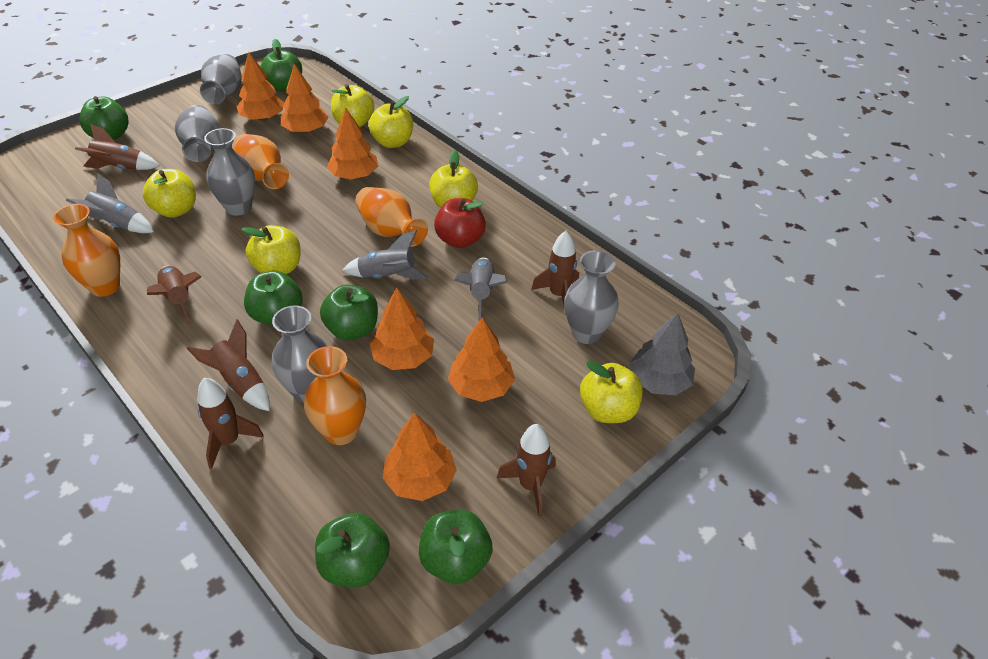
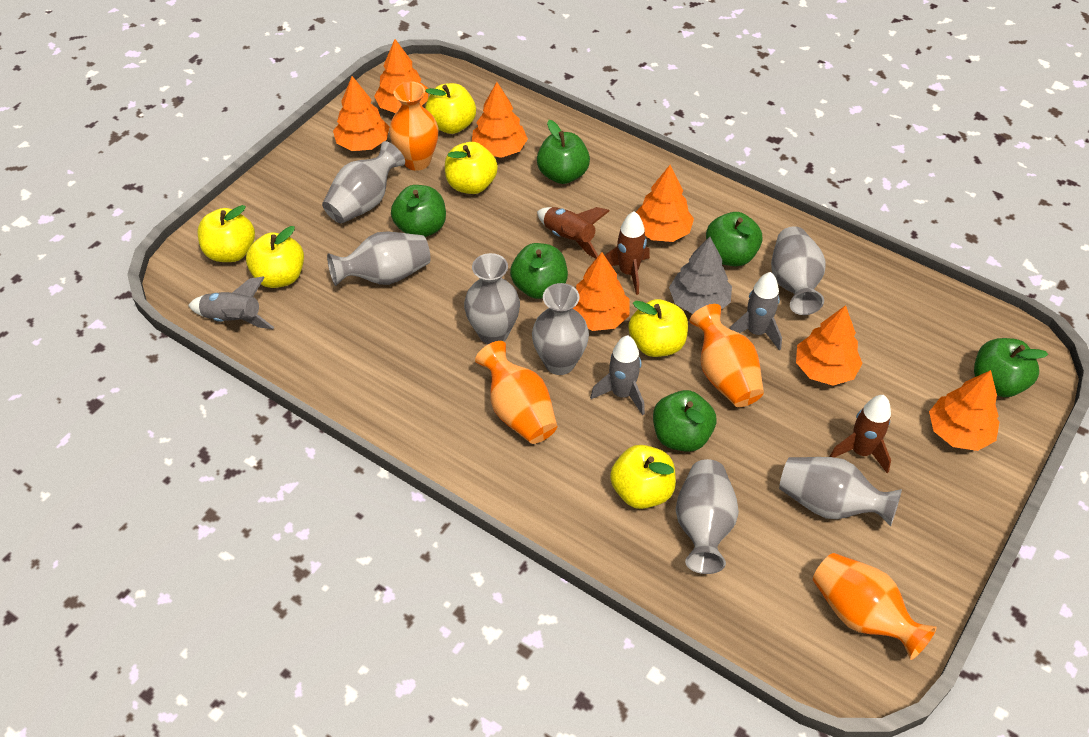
brown rocket: [75,124,159,170] [147,266,202,325] [187,320,270,411] [197,378,264,469] [497,424,556,516] [531,231,579,314] = 6 -> [537,207,610,259] [604,211,650,295] [829,395,891,473] = 3
grey vase: [175,105,219,162] [200,54,242,104] [204,128,255,216] [271,306,327,403] [564,250,619,344] = 5 -> [322,141,405,224] [327,231,431,286] [464,253,520,344] [532,283,589,375] [676,459,739,574] [771,226,826,315] [779,457,902,526] = 7
orange tree: [237,52,284,121] [281,64,328,133] [327,108,378,179] [370,288,434,370] [383,412,457,501] [448,317,515,402] = 6 -> [333,76,389,151] [374,39,428,113] [472,82,528,158] [573,252,630,331] [636,165,694,242] [796,305,863,386] [929,370,999,451] = 7
red apple: [434,198,486,248] = 1 -> none = 0

